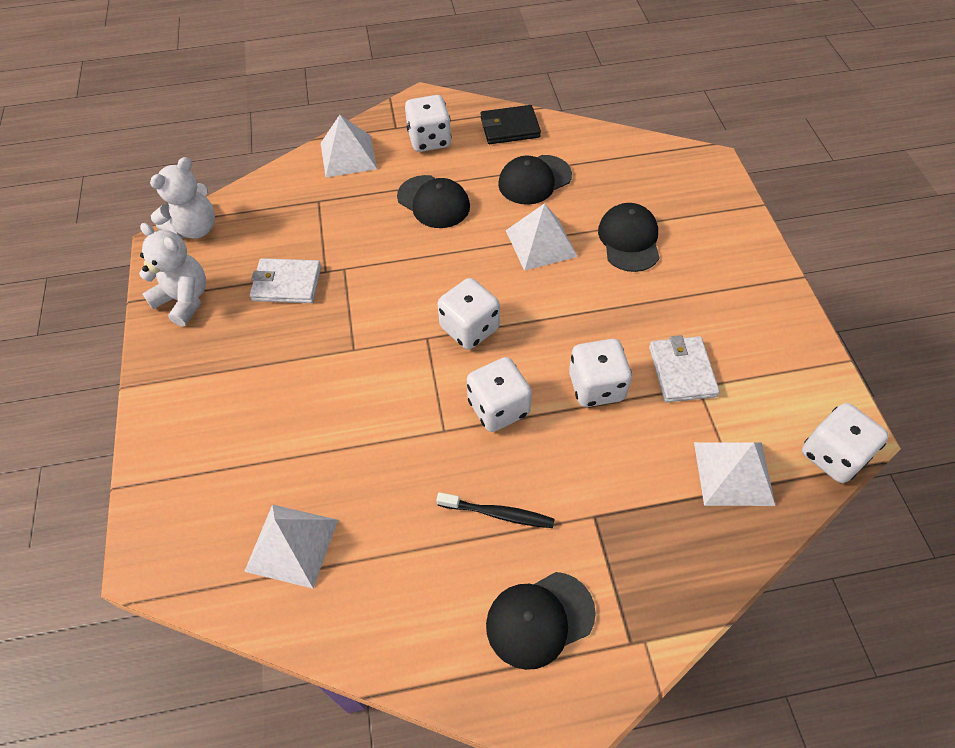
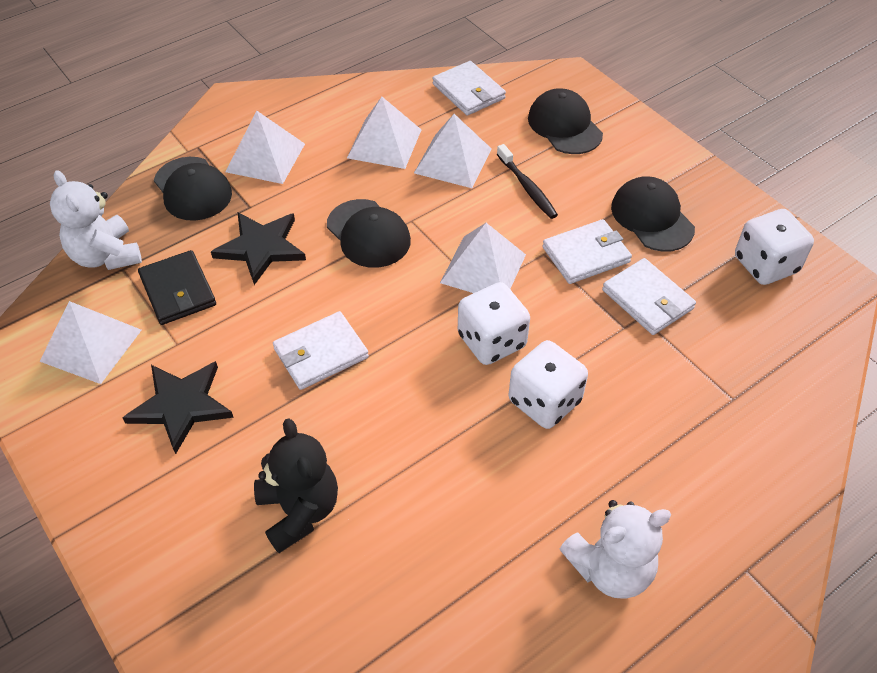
black star: none = 0 -> [123,361,234,454] [211,213,306,285] = 2
black teddy bear: none = 0 -> [254,418,338,553] = 1
white dice: [405,95,452,152] [438,278,500,350] [467,357,532,432] [569,339,632,407] [802,403,889,483] = 5 -> [458,282,530,365] [509,340,588,429] [735,209,814,285] = 3
white pyramid: [244,504,338,589] [321,115,377,177] [506,203,578,271] [694,442,775,506] = 4 -> [39,301,142,384] [226,110,305,184] [347,97,422,169] [414,114,492,188] [440,223,526,293] = 5
white wallet: [250,258,321,303] [649,335,720,402] = 2 -> [273,311,369,390] [433,61,506,115] [542,219,632,284] [602,258,696,335] = 4

